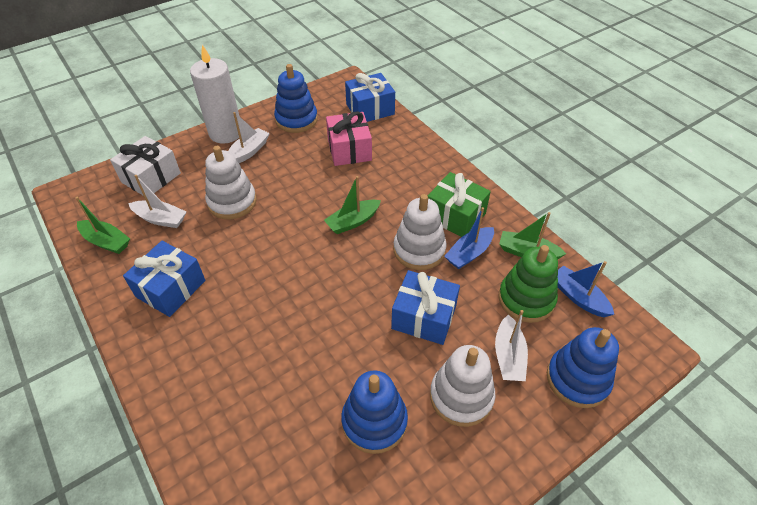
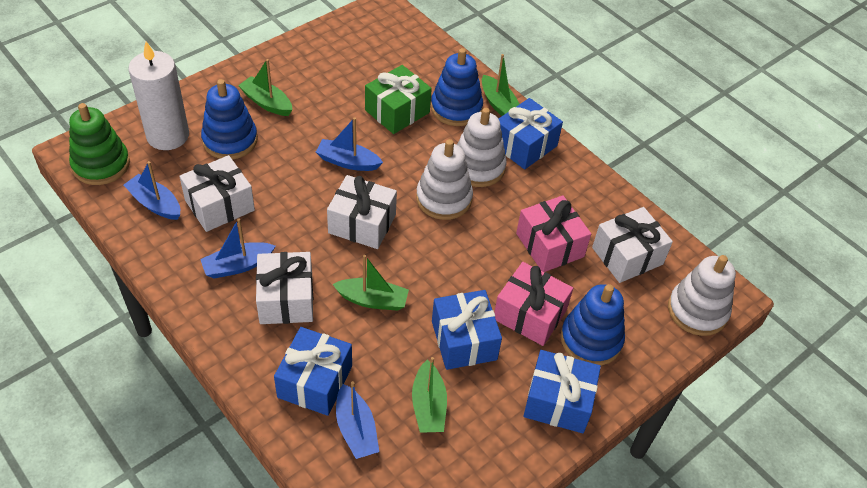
blue boat: [444,207,494,269] [558,261,614,317] = 2 -> [124,161,180,220] [200,218,275,279] [316,118,383,171] [336,381,379,459] = 4
blue gift: [123,241,205,317] [345,73,395,122] [391,270,460,345] = 3 -> [274,327,352,416] [432,290,502,370] [498,98,563,169] [523,350,601,433] = 4
green boat: [75,197,130,254] [324,176,381,234] [499,212,566,259] = 3 -> [238,59,292,116] [332,255,409,311] [412,357,447,433] [482,54,519,116] = 4
pink gift: [326,111,372,166] = 1 -> [494,262,573,346] [516,195,591,272] = 2
white boat: [128,175,186,228] [228,112,270,163] [495,310,528,381] = 3 -> none = 0
white gift: [110,136,181,195] = 1 -> [179,155,255,232] [256,252,313,324] [327,175,397,249] [592,207,673,283] = 4

